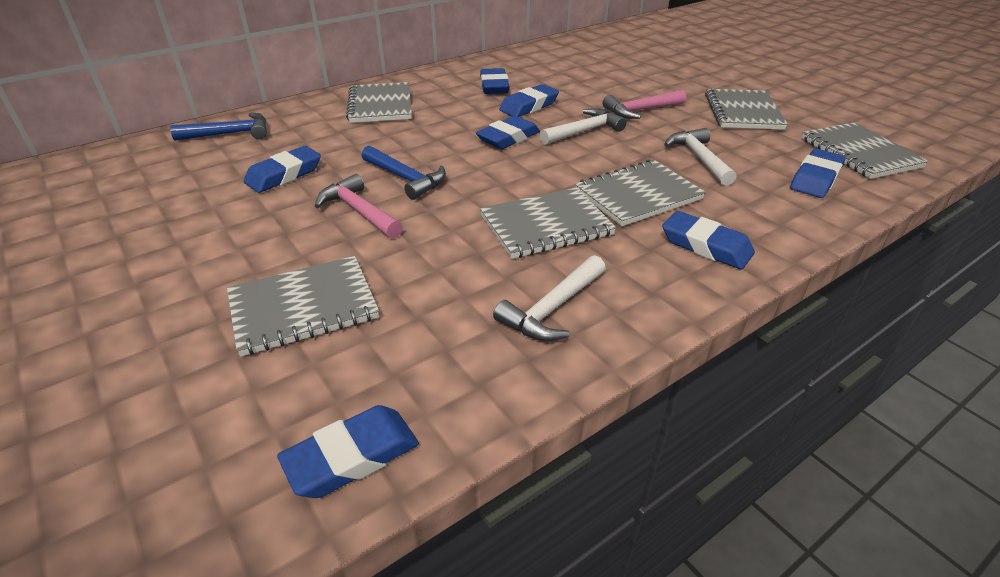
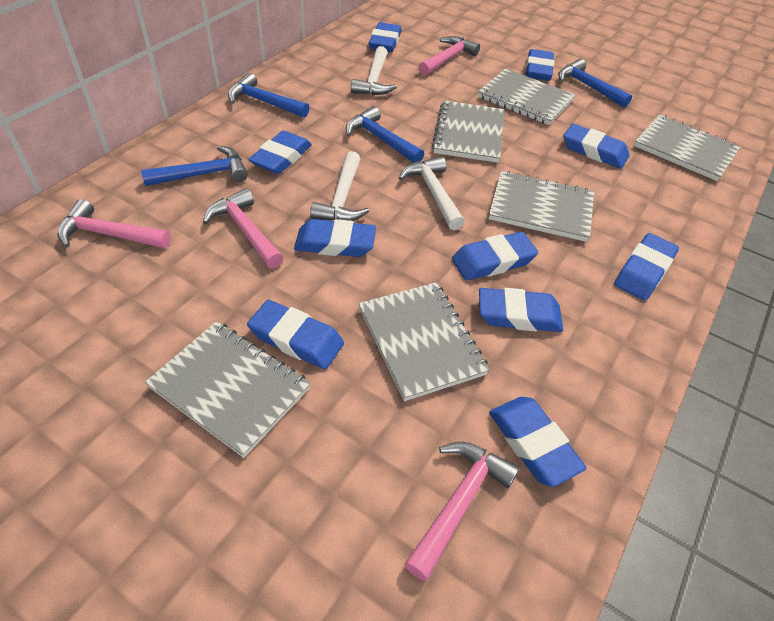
blue eraser: [244,146,321,193] [277,405,419,498] [476,116,540,149] [480,68,509,94] [499,84,559,117] [662,211,755,270] [790,149,846,198] = 7 -> [247,300,344,369] [248,131,312,174] [294,219,376,257] [369,22,402,52] [452,232,538,280] [479,288,563,332] [489,397,586,487] [526,49,554,81] [563,124,630,168] [614,233,679,300] = 10
blue hammer: [170,113,267,141] [362,146,446,200] = 2 -> [141,146,248,186] [228,73,309,118] [346,106,424,163] [558,59,632,108] = 4
pink hammer: [315,174,403,239] [603,90,686,119] = 2 -> [57,199,171,248] [203,188,284,269] [405,442,520,581] [419,36,480,76] = 4

